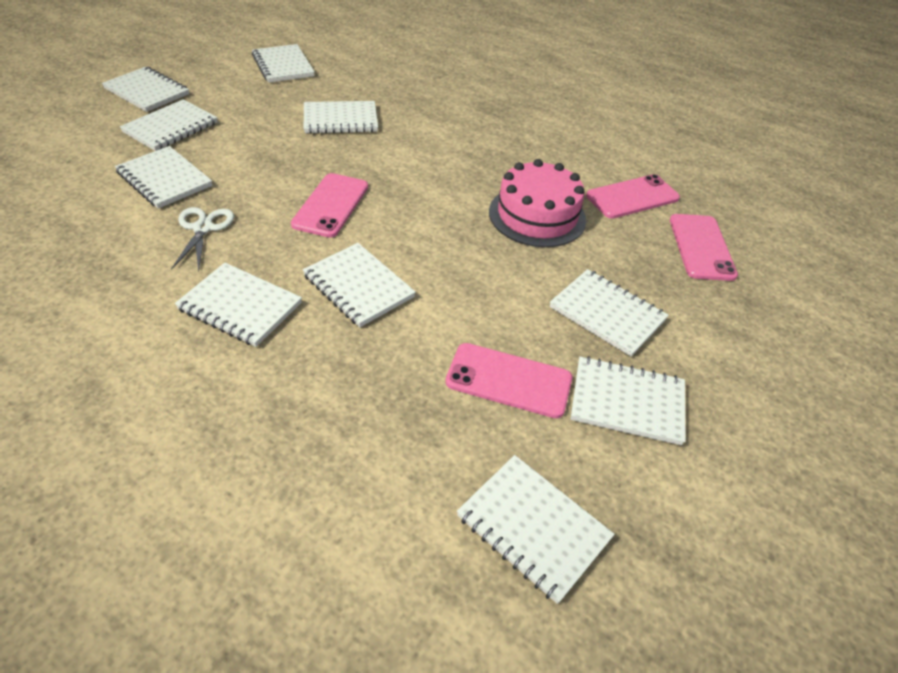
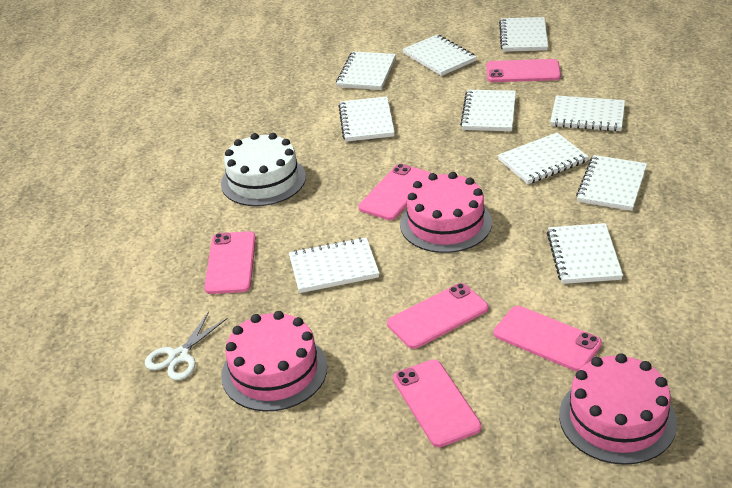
pink cake: [489,159,587,247] = 1 -> [221,311,327,411] [400,172,492,253] [559,353,677,465] = 3
pink phone: [291,173,368,238] [445,343,572,418] [586,174,680,219] [670,214,738,281] = 4 -> [204,231,256,294] [358,164,431,220] [387,283,488,349] [393,360,482,447] [486,59,561,82] [493,306,602,372] = 6
white cake: none = 0 -> [221,133,306,206] = 1

